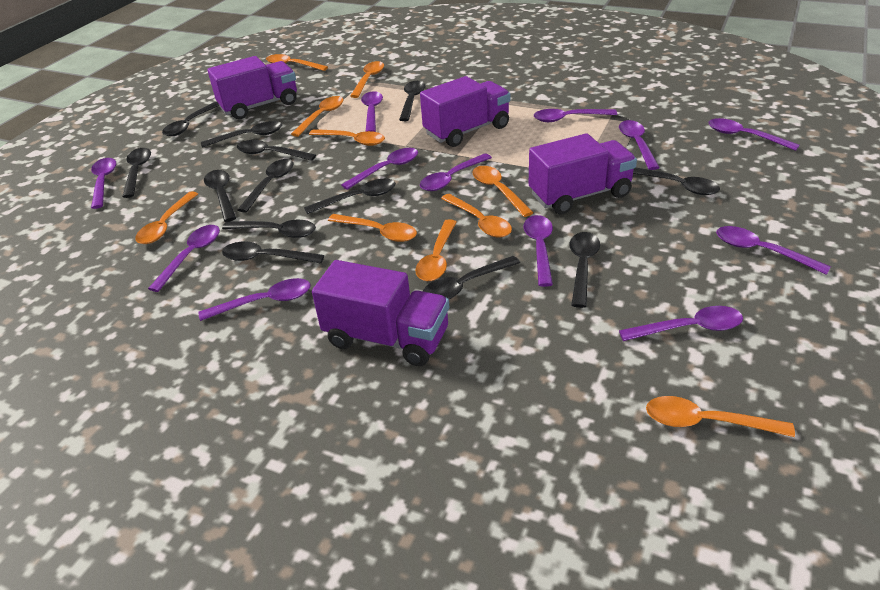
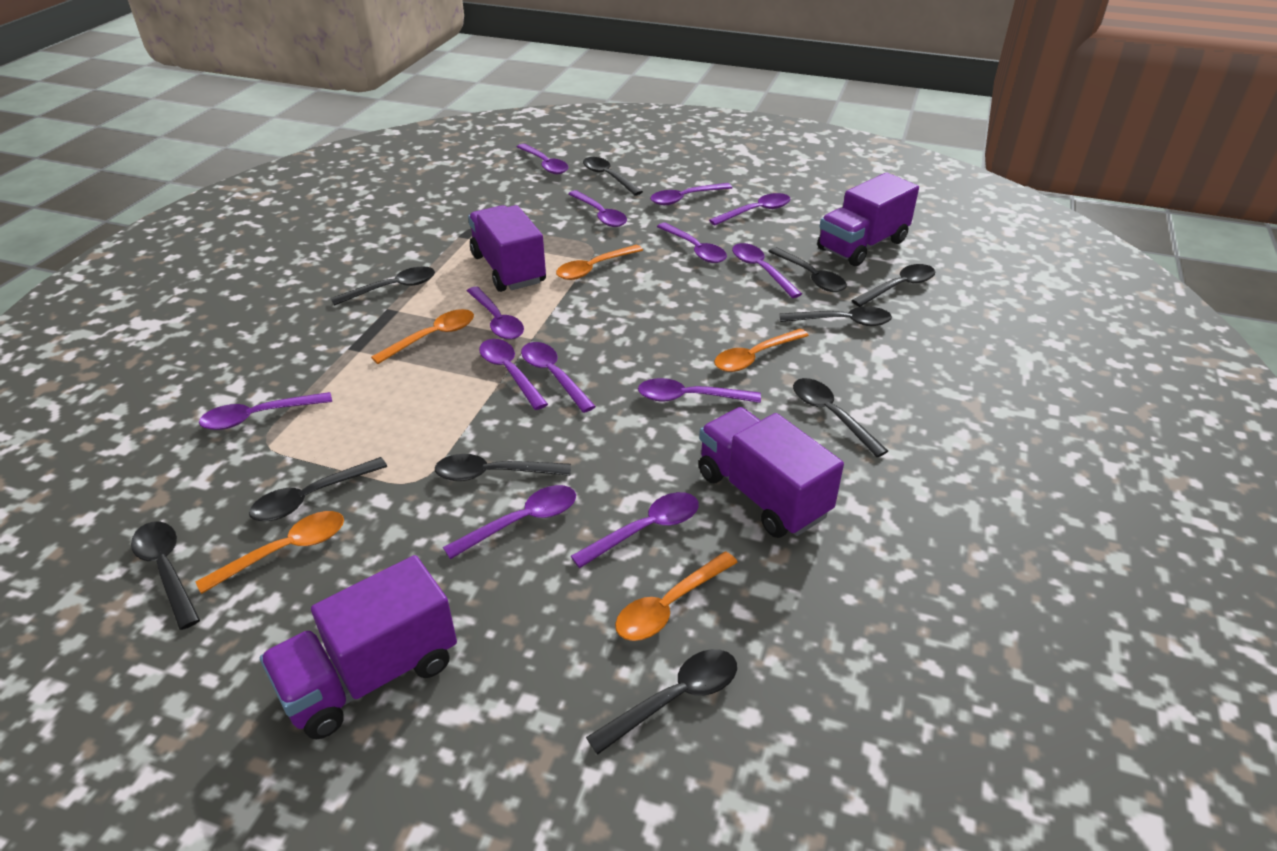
black spoon: [123,148,151,198] [162,102,219,136] [201,121,282,148] [204,170,236,222] [222,220,316,238] [222,241,324,264] [237,140,316,161] [237,159,293,213] [304,179,396,214] [399,81,425,121] [423,256,520,299] [569,232,600,308] [633,168,720,195] = 13 -> [131,522,200,630] [249,457,387,521] [331,266,435,306] [435,454,571,481] [583,157,643,196] [586,649,737,755] [768,247,847,292] [780,307,892,326] [793,378,888,457] [851,264,935,307] = 10
orange spoon: [135,191,198,244] [266,54,328,71] [291,96,344,137] [309,129,385,146] [328,214,417,242] [350,61,384,98] [415,219,457,281] [441,194,512,238] [473,166,534,217] [646,396,795,437] = 10 -> [196,511,344,594] [371,309,474,364] [556,245,643,280] [615,551,738,641] [714,328,809,372] = 5
purple spoon: [91,158,116,209] [148,225,220,292] [199,278,310,321] [341,148,418,190] [361,91,383,132] [420,153,492,191] [523,215,553,287] [534,109,617,122] [619,120,660,170] [619,306,743,341] [708,118,800,151] [716,226,831,275] = 12 -> [199,392,332,430] [443,485,576,559] [467,286,524,340] [479,339,548,410] [517,144,568,174] [521,342,596,413] [568,190,627,227] [571,492,699,568] [638,378,761,403] [650,183,732,205] [657,223,727,263] [709,193,790,225] [732,243,802,298] = 13

